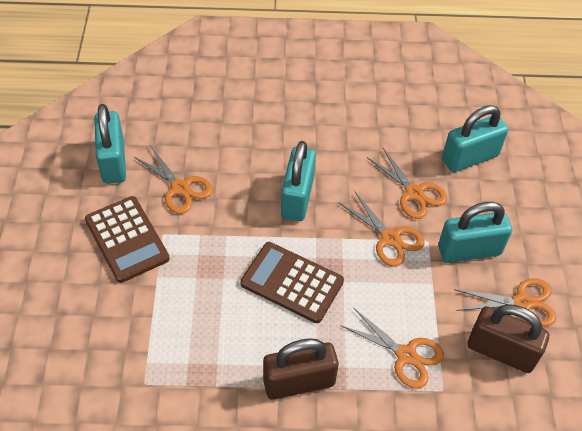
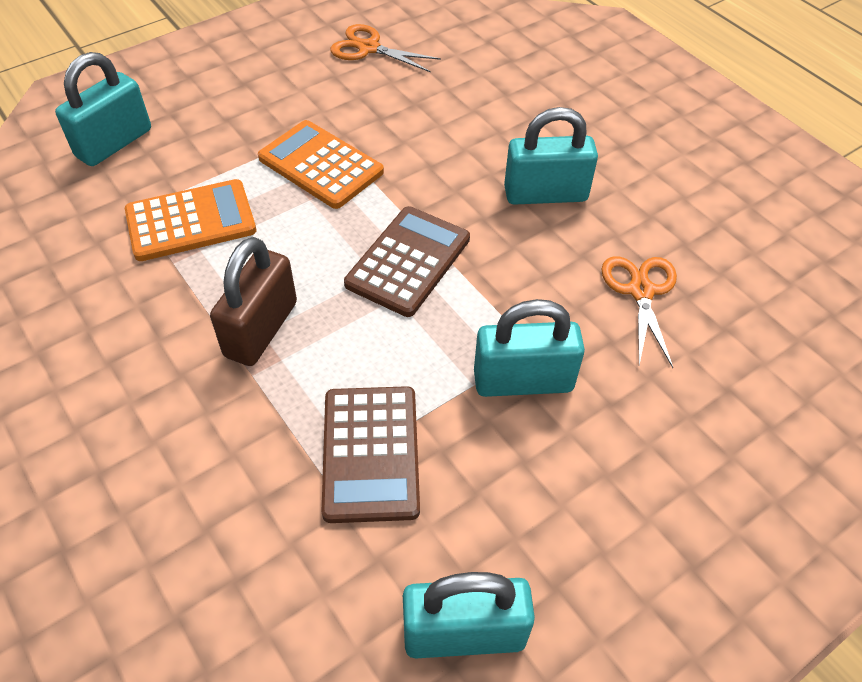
brown padlock: [263,338,339,400] [467,304,549,373] = 2 -> [210,237,297,366] = 1
orange calculator: none = 0 -> [125,179,256,261] [258,120,384,209] = 2
orange scissors: [133,145,213,214] [339,191,425,267] [340,308,444,389] [367,148,447,219] [454,278,557,327] = 5 -> [330,24,441,72] [602,256,677,368] = 2

